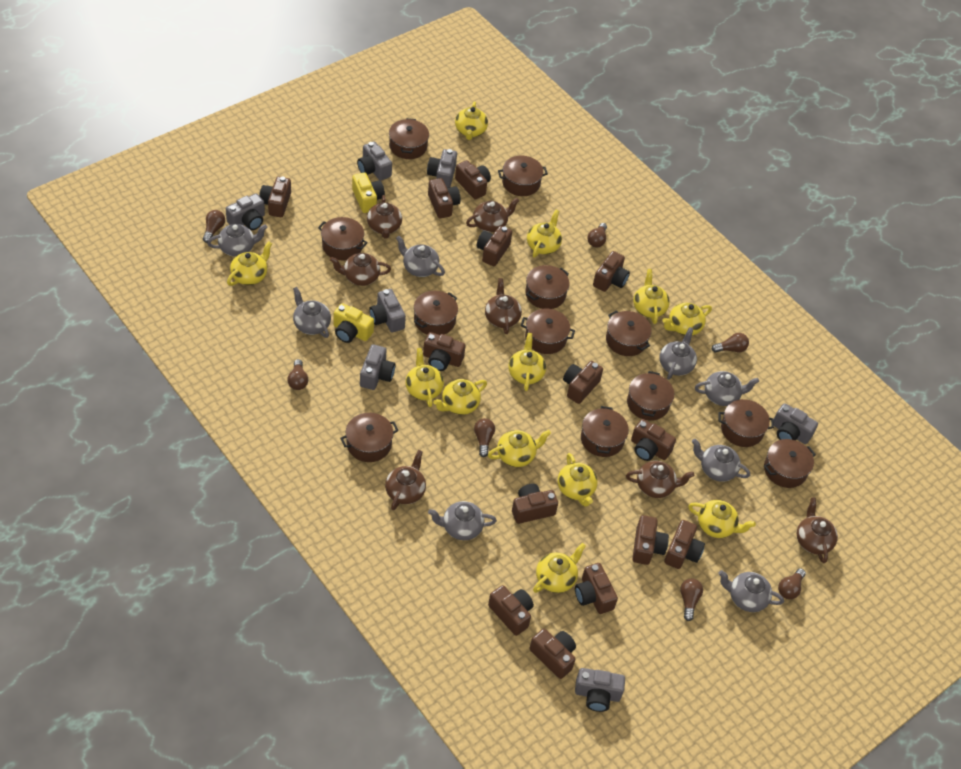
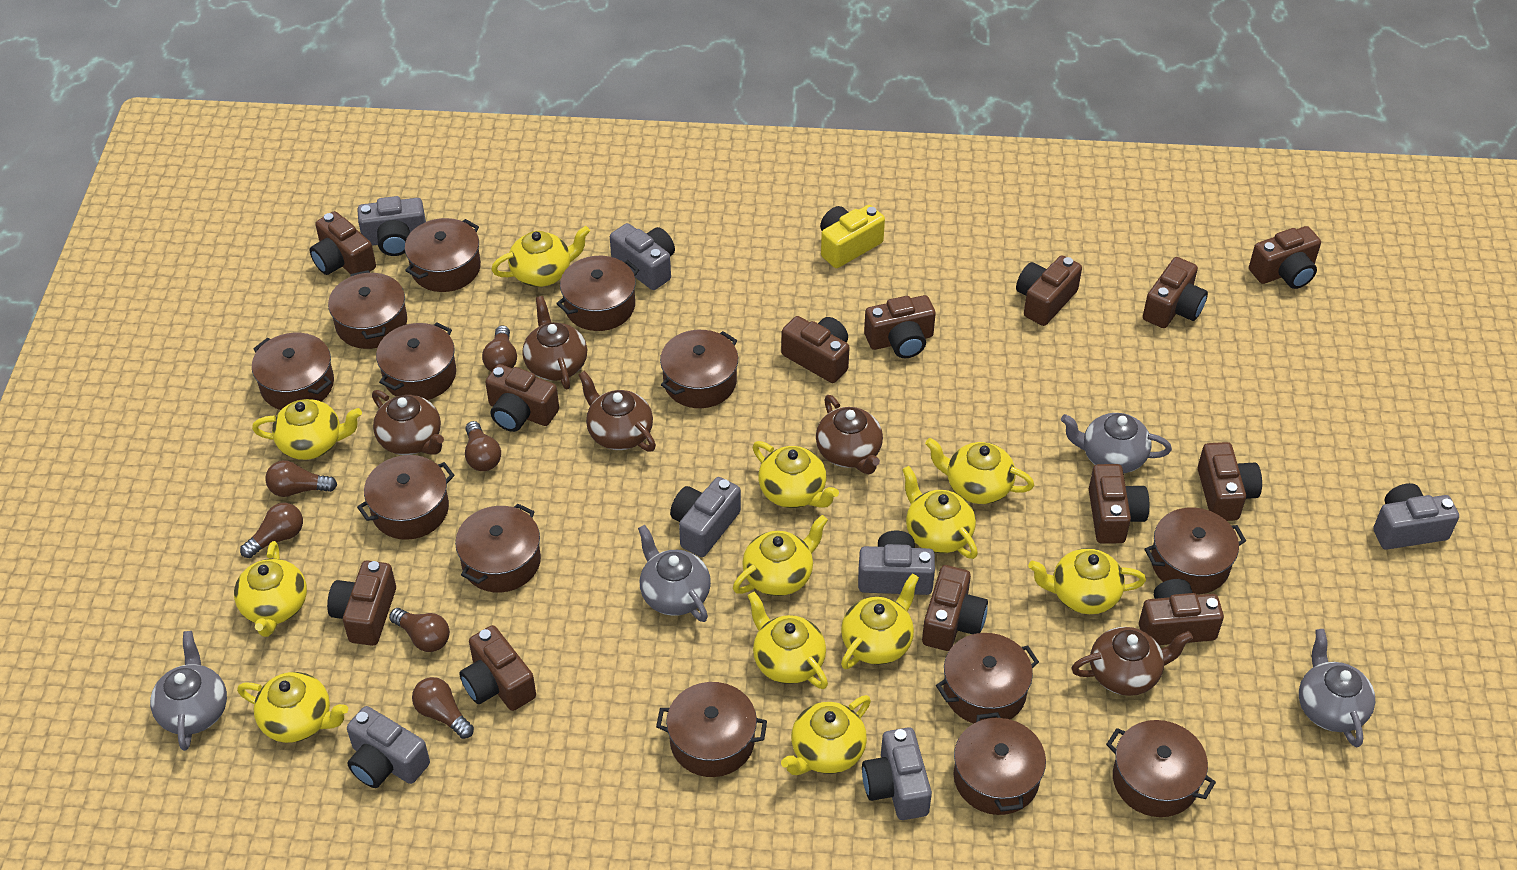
brown camera: [259,176,291,217] [423,332,466,371] [428,178,461,218] [455,160,491,199] [476,226,512,266] [488,585,534,636] [512,484,558,524] [529,629,576,679] [563,361,603,404] [575,563,618,614] [593,251,630,292] [631,419,676,461] [632,515,669,565] [664,520,705,569] = 14 -> [310,211,376,275] [327,560,396,646] [459,625,536,711] [485,364,559,432] [781,316,850,383] [864,295,936,358] [922,565,988,651] [1016,256,1082,326] [1089,464,1149,544] [1139,579,1224,645] [1143,257,1208,328] [1198,442,1262,521] [1249,226,1321,289] = 13
brown light bulb: [203,210,225,243] [287,359,308,390] [474,418,495,457] [587,223,607,248] [680,578,703,621] [712,333,749,353] [778,568,806,599] = 7 -> [240,503,303,558] [265,460,337,497] [389,608,450,652] [412,677,474,739] [465,421,501,471] [482,325,517,372] = 6
brown pot: [318,217,368,260] [340,413,399,462] [389,118,429,159] [414,291,458,335] [498,156,548,196] [521,309,575,354] [525,265,570,309] [581,406,629,457] [606,310,651,356] [627,371,674,421] [718,399,774,447] [764,439,816,488] = 12 -> [252,333,334,410] [328,270,407,349] [357,455,455,540] [376,322,456,400] [405,218,481,292] [455,503,541,592] [556,256,639,331] [656,682,767,777] [660,330,738,408] [936,633,1039,724] [954,712,1046,815] [1106,720,1216,817] [1145,508,1246,594] = 13
brown teapot: [330,253,391,286] [367,195,402,239] [385,450,426,510] [466,198,519,232] [485,278,522,334] [626,461,695,498] [797,498,838,563] = 7 -> [372,390,444,455] [522,296,587,389] [578,371,656,451] [816,395,883,474] [1071,627,1193,696] = 5
grey teapot: [207,224,268,257] [293,287,331,338] [396,236,445,277] [428,501,497,540] [660,327,697,380] [692,439,750,482] [695,371,759,406] [718,570,784,612] = 8 -> [150,631,227,751] [638,525,711,622] [1061,413,1172,473] [1299,629,1375,747] = 4
yellow camera: [334,303,374,343] [352,173,385,213] = 2 -> [820,205,885,268] = 1

